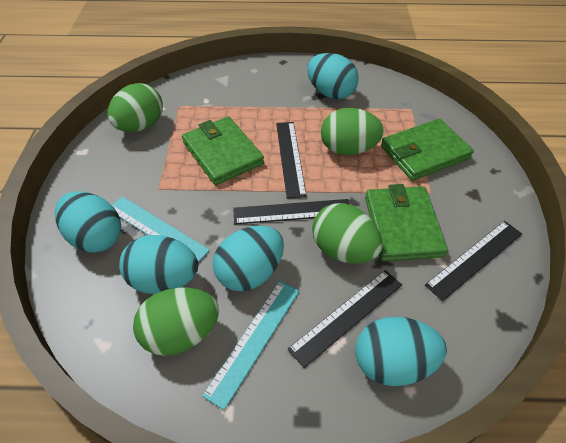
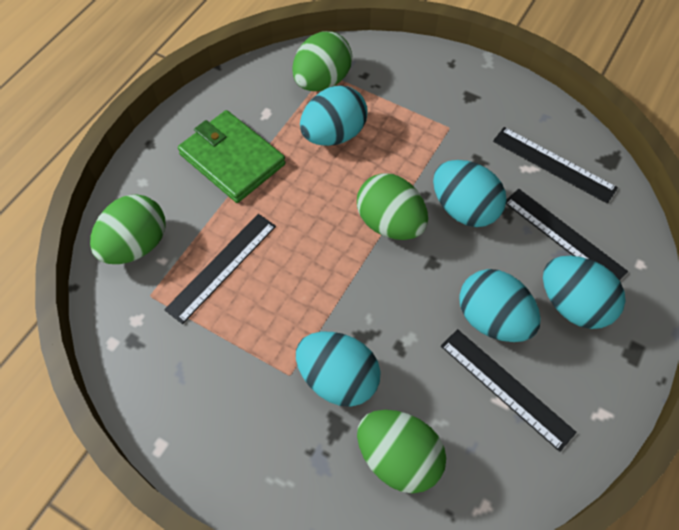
green wallet: [182,116,264,185] [365,184,448,261] [381,118,474,181] = 3 -> [178,110,286,203] = 1
turquoise ruler: [112,196,210,262] [202,281,299,410] = 2 -> none = 0

